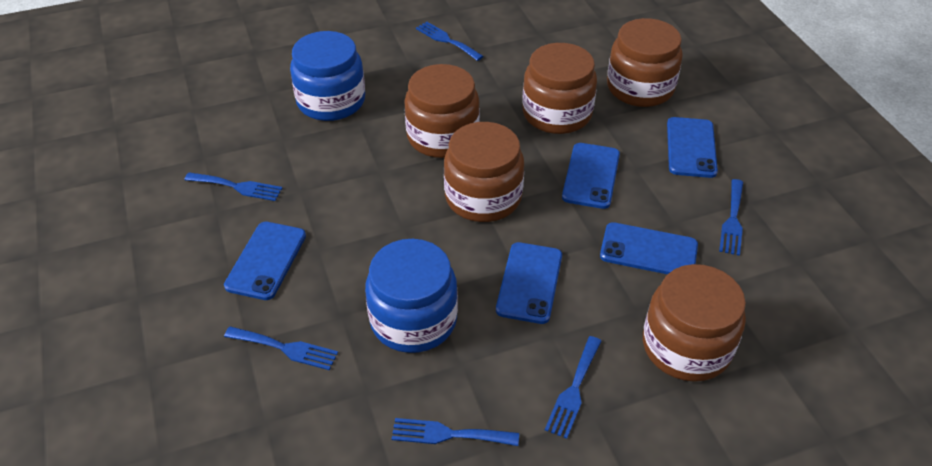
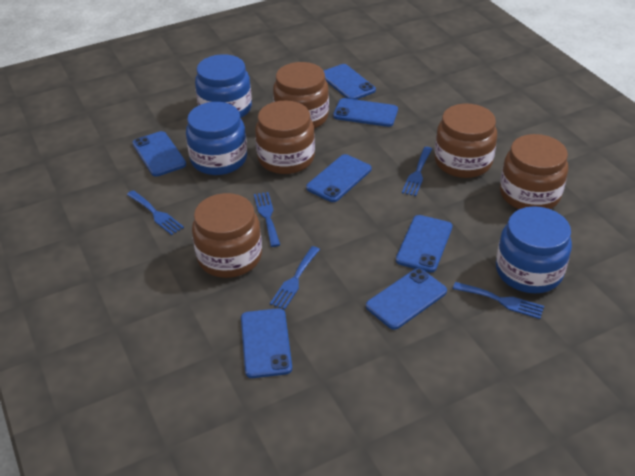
blue fork: [185,172,282,201] [224,326,338,370] [392,418,519,446] [416,22,484,61] [545,336,602,439] [719,179,743,256] = 6 -> [127,190,184,235] [254,192,280,247] [270,246,320,310] [402,147,432,196] [453,282,544,319] = 5
blue jar: [290,31,365,121] [365,239,458,353] = 2 -> [186,102,247,175] [195,54,252,118] [496,206,572,293] = 3
blue phone: [224,222,306,300] [496,242,562,324] [562,143,620,209] [600,222,698,274] [667,117,718,178] = 5 -> [132,131,186,177] [241,308,292,378] [306,154,371,202] [324,64,376,100] [333,98,398,127] [366,268,447,330] [396,215,452,273] = 7

